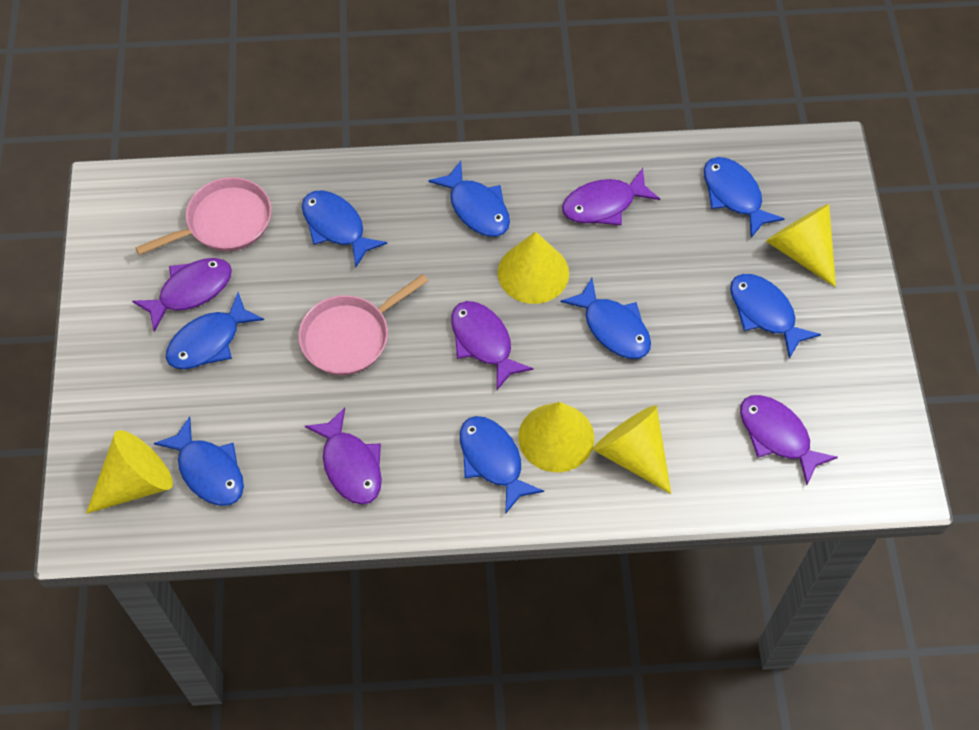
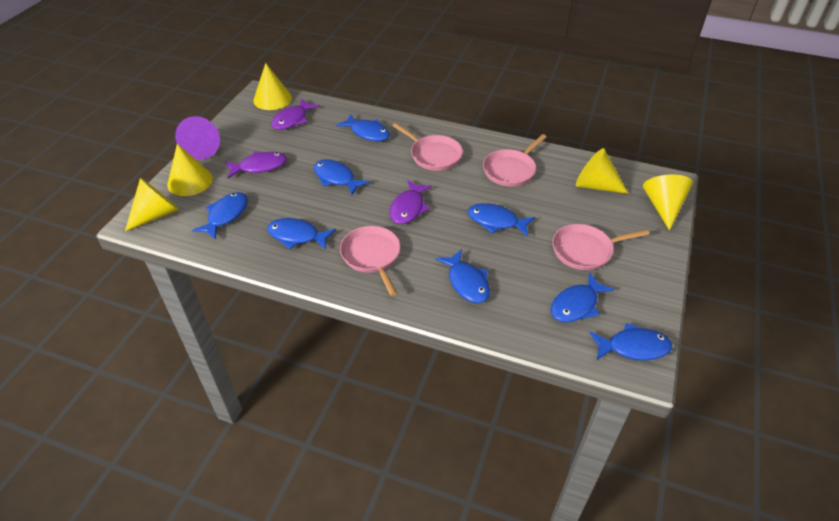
pink pan: [135,177,271,255] [299,274,428,375] = 2 -> [340,226,400,296] [392,123,463,171] [483,134,546,187] [552,224,649,270] = 4
purple cone: none = 0 -> [175,116,220,160] = 1
purple fish: [132,258,232,332] [305,408,382,505] [451,301,533,390] [562,168,660,225] [740,395,838,485] = 5 -> [225,151,287,178] [271,98,319,130] [389,180,432,224] = 3

